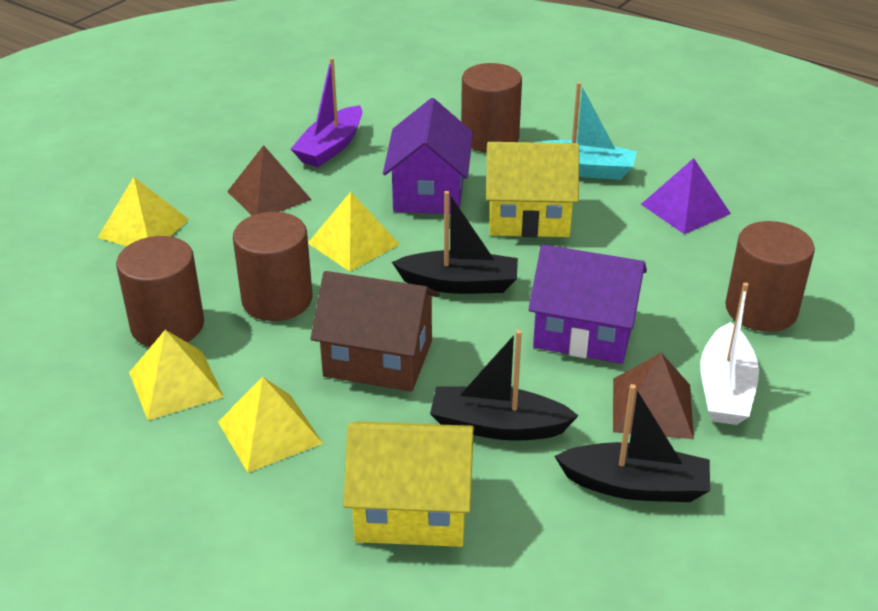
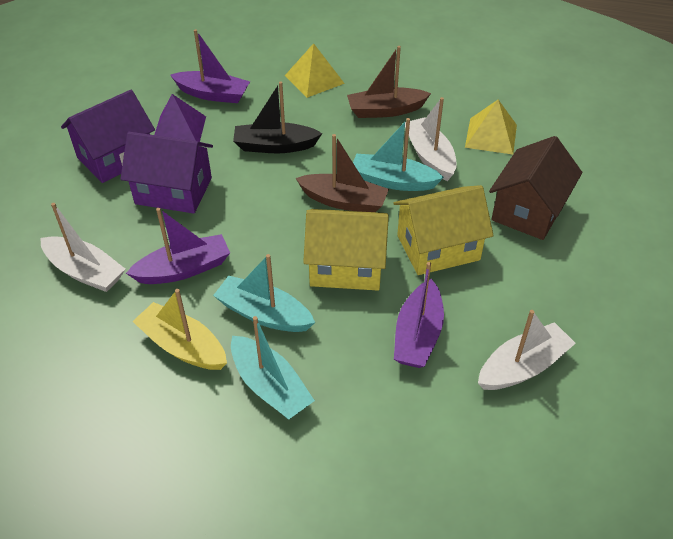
black boat: [392,191,518,294] [430,330,579,441] [554,384,710,502] = 3 -> [233,82,322,153] = 1
brown boat: none = 0 -> [296,134,389,212] [347,46,431,118] = 2
brown cylinder: [116,236,204,347] [233,212,313,321] [461,63,522,152] [725,221,815,332] = 4 -> none = 0
brown pyramid: [227,145,312,215] [613,353,694,439] = 2 -> none = 0
purple boat: [291,58,362,167] = 1 -> [126,208,230,284] [170,29,250,103] [394,262,444,368] = 3
turquoise boat: [536,82,637,180] = 1 -> [213,254,315,332] [231,316,315,419] [353,118,444,191] = 3
white boat: [700,282,759,425] = 1 -> [40,203,125,292] [405,97,457,181] [478,310,576,390] = 3
yellow boat: none = 0 -> [132,289,227,370] = 1
yellow pyramid: [98,177,189,246] [129,330,224,420] [218,377,323,473] [308,192,400,272] = 4 -> [285,43,345,98] [465,100,517,155] = 2

